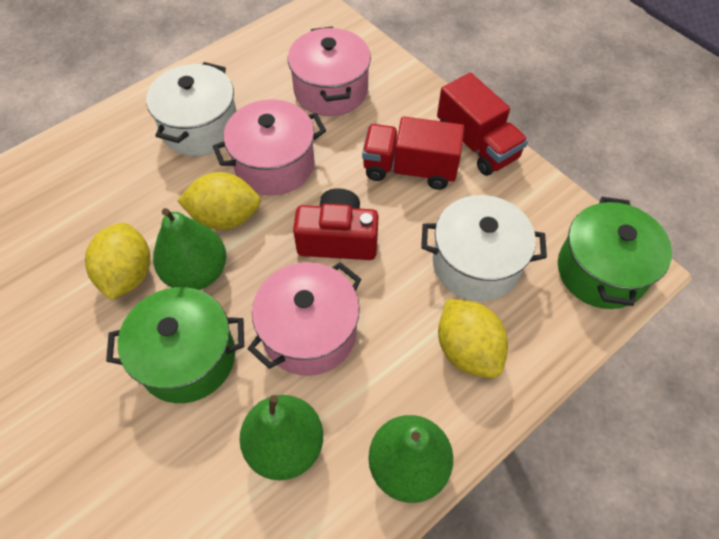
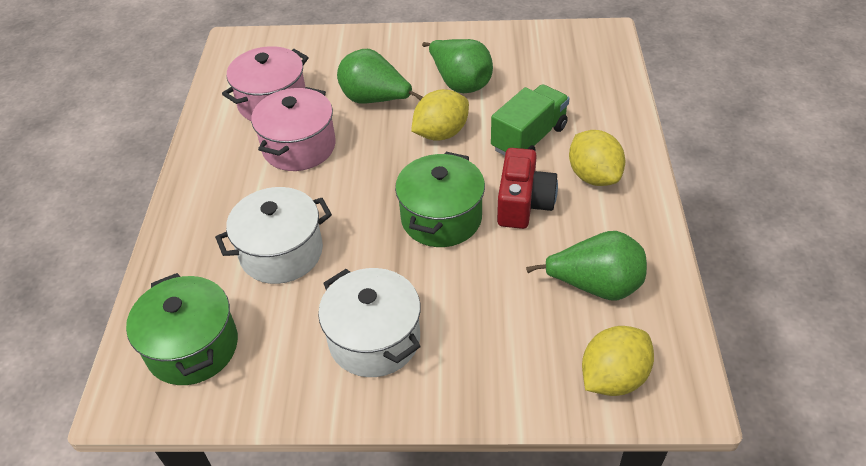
green truck: none = 0 -> [491,84,570,156] = 1
pink pot: [213,99,326,195] [248,262,362,376] [288,26,371,116] = 3 -> [222,46,309,121] [251,87,336,171] = 2
red truck: [362,116,464,190] [437,73,528,176] = 2 -> none = 0

